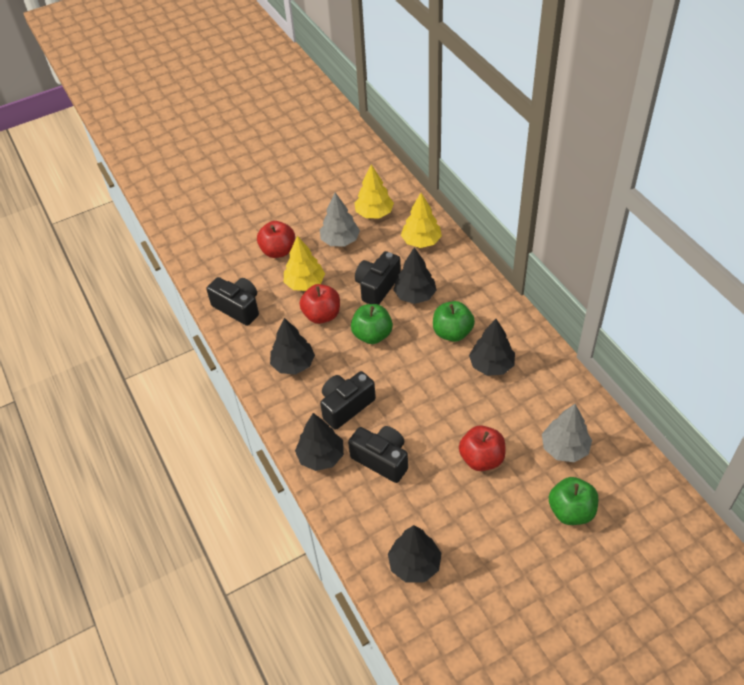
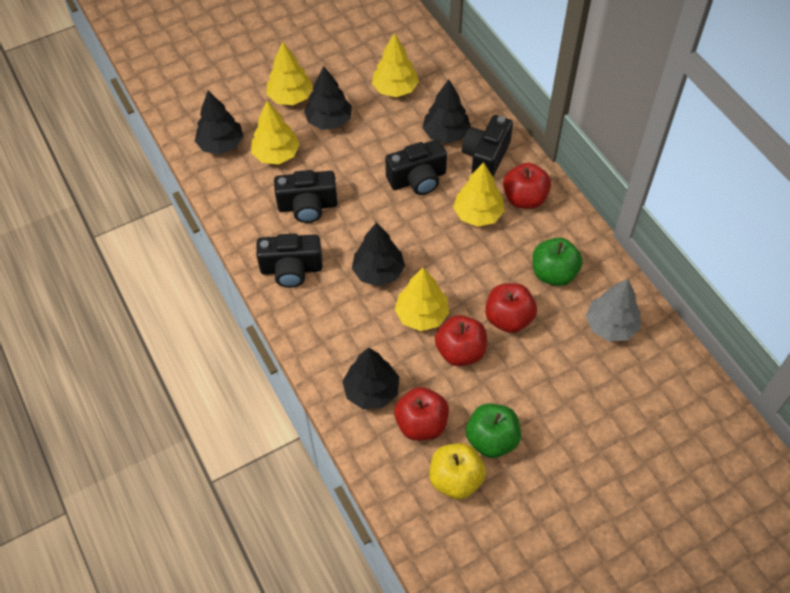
green apple: [351,304,393,344] [433,301,475,342] [549,477,598,525] = 3 -> [466,403,521,458] [532,237,583,286] = 2
grey tree: [320,192,360,246] [542,404,592,462] = 2 -> [586,278,641,342] = 1
red apple: [257,221,295,258] [300,284,340,324] [459,425,506,471] = 3 -> [394,387,449,441] [435,315,487,366] [485,283,537,333] [503,163,551,209] = 4
yellow apple: none = 0 -> [429,443,486,499] = 1
yellow tree: [284,236,325,291] [354,165,394,218] [401,193,442,248] = 3 -> [251,101,300,165] [267,41,313,105] [372,33,419,97] [394,268,449,331] [453,162,505,227] = 5

